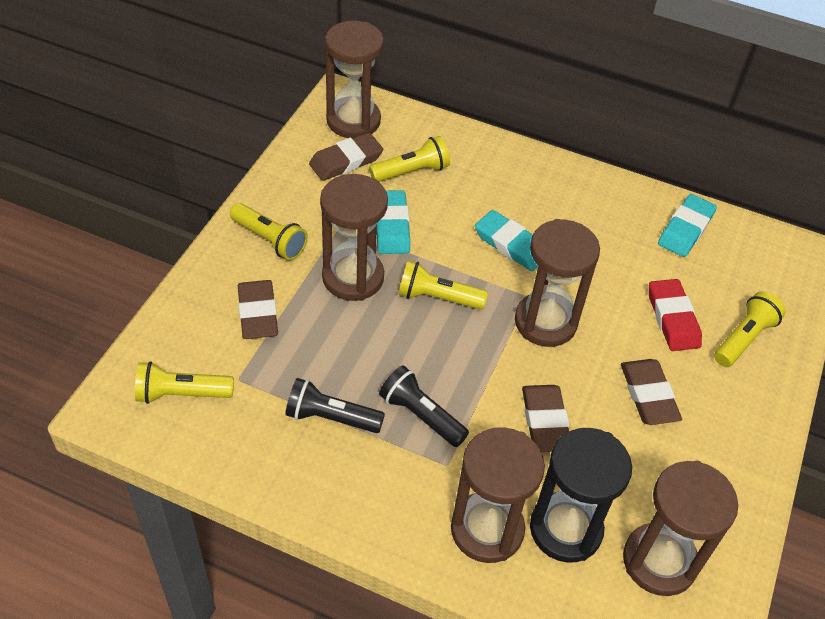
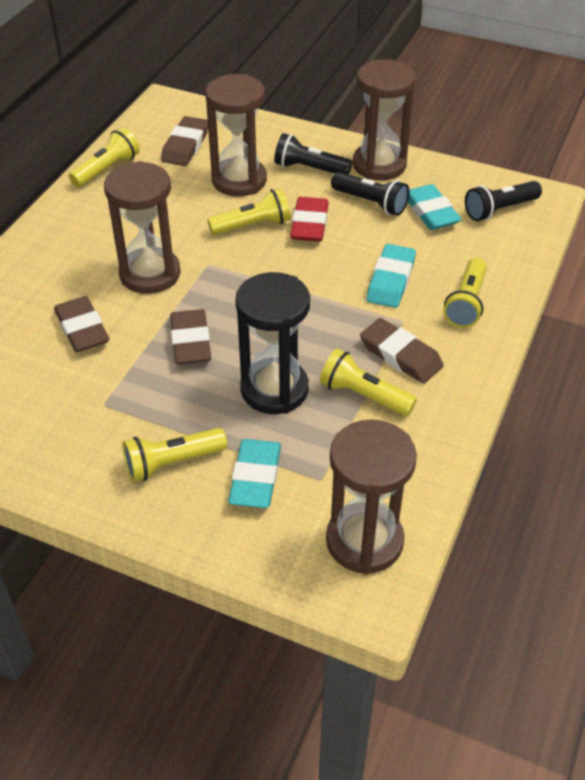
black flashlight: [285,378,385,433] [379,365,469,447] = 2 -> [274,133,352,175] [331,172,409,216] [465,181,542,221] = 3
brown hourglass: [320,174,388,301] [325,21,384,138] [451,427,545,563] [515,219,600,347] [623,461,738,596] = 5 -> [104,161,180,294] [205,74,267,196] [326,420,417,574] [353,59,416,180] = 4

